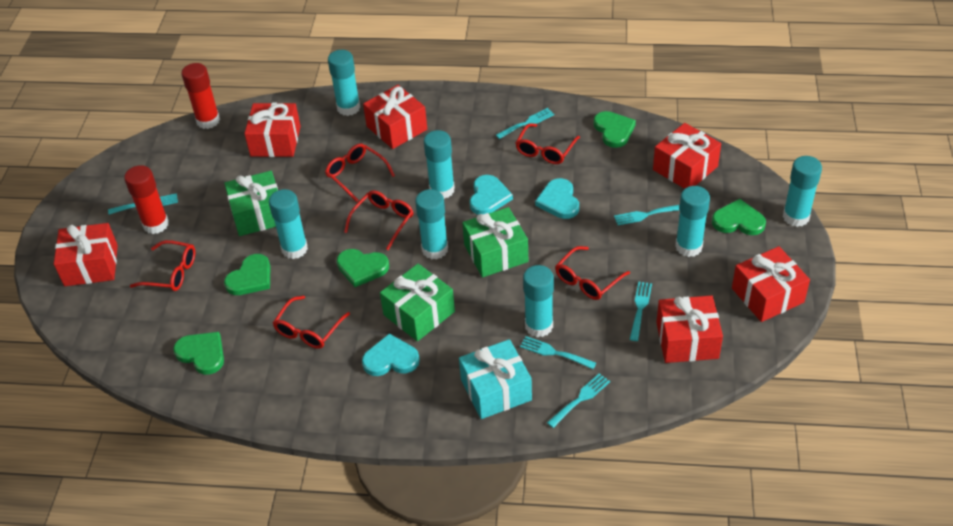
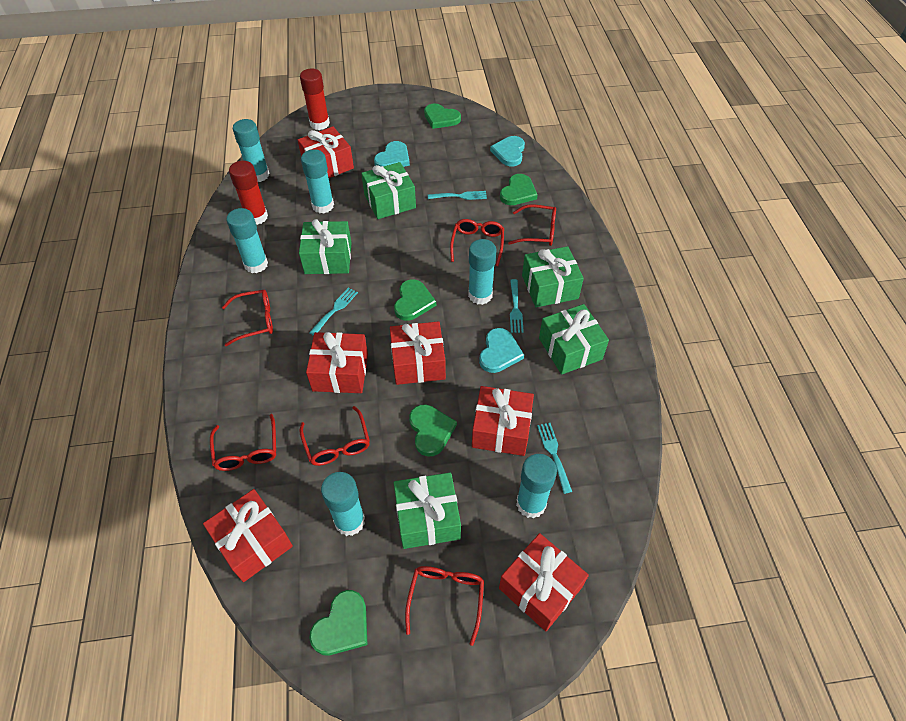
green gift: [224,171,278,236] [380,264,455,341] [462,207,528,277] = 3 -> [299,219,352,274] [361,162,416,219] [394,472,461,549] [522,246,584,307] [539,304,609,374] = 5
turquoise fork: [108,193,178,215] [496,108,555,139] [520,336,596,369] [547,373,610,428] [614,205,680,225] [630,282,652,341] = 6 -> [309,287,358,336] [428,191,487,200] [510,279,524,333] [537,423,572,494] = 4
turquoise gift: [459,339,532,419] = 1 -> none = 0
turquoise glue stick: [269,189,308,259] [328,50,360,116] [415,189,448,260] [424,130,455,199] [523,265,554,337] [675,186,710,257] [783,156,822,227] = 7 -> [227,208,268,273] [233,119,269,182] [301,149,334,213] [321,472,365,536] [468,239,496,305] [516,454,557,519] = 6

